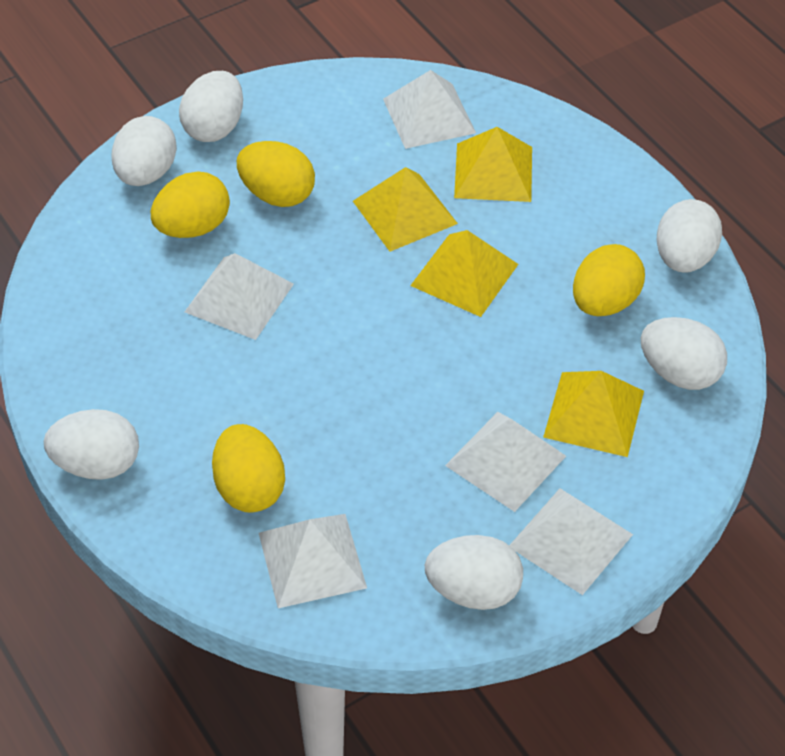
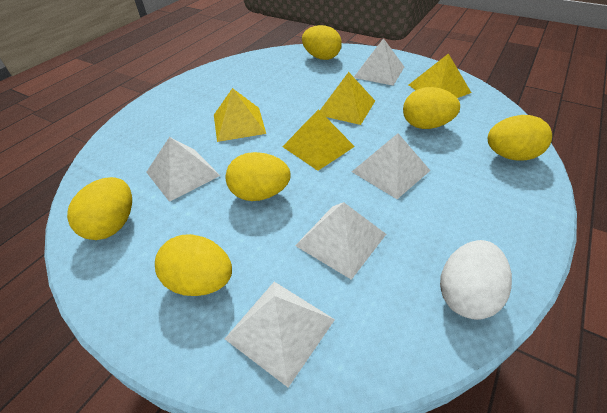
white egg: [44,409,139,480] [111,116,177,186] [179,71,243,142] [425,535,523,610] [641,317,727,390] [657,199,722,273] = 6 -> [440,240,512,320] = 1
yellow egg: [151,171,230,238] [212,424,285,513] [237,141,315,207] [573,244,645,316] = 4 -> [67,177,132,240] [155,234,232,296] [225,152,291,201] [302,25,342,60] [403,87,460,129] [488,115,552,160] = 6

